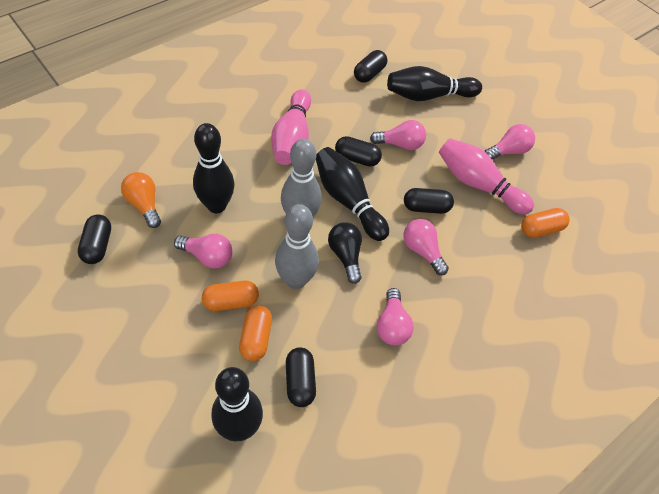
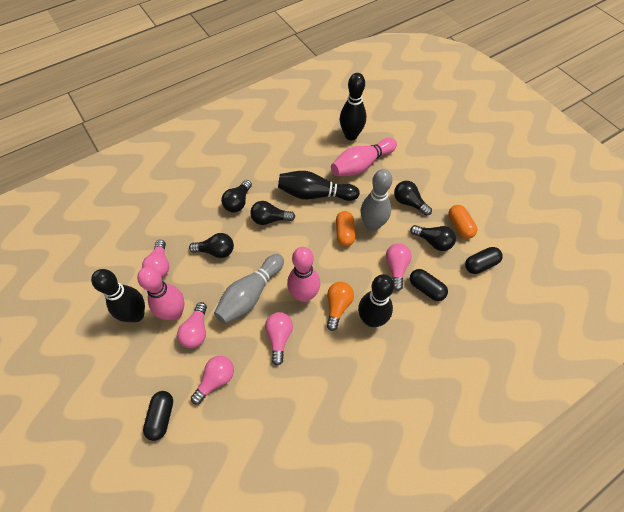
black capsule: [78,214,111,264] [286,347,316,407] [335,136,382,167] [354,50,387,83] [404,188,454,214] = 5 -> [143,391,173,441] [410,269,448,301] [465,247,503,274] = 3
black light bulb: [328,222,362,284] = 1 -> [189,233,234,258] [221,180,252,212] [250,201,295,225] [394,181,432,216] [410,225,456,251] = 5
orange capsule: [202,281,259,311] [239,305,272,361] [521,208,570,238] = 3 -> [336,211,355,246] [448,205,477,239] = 2
pink bowling pin: [271,89,311,165] [439,138,534,215] = 2 -> [137,267,185,320] [287,247,320,302] [331,138,397,176] = 3

